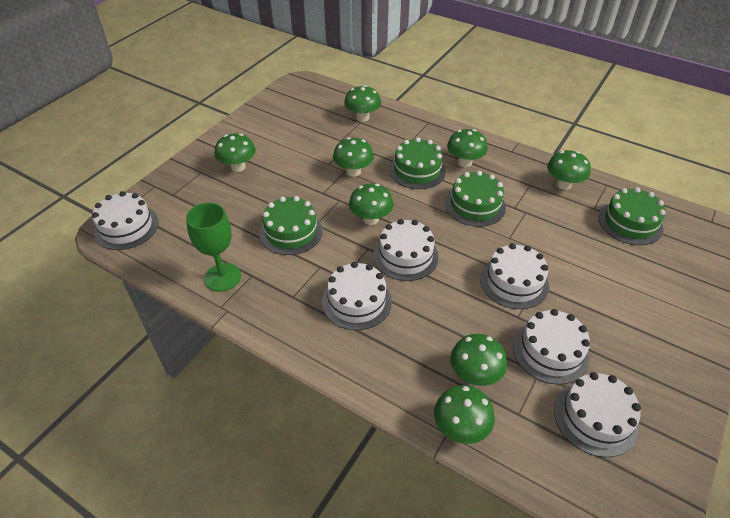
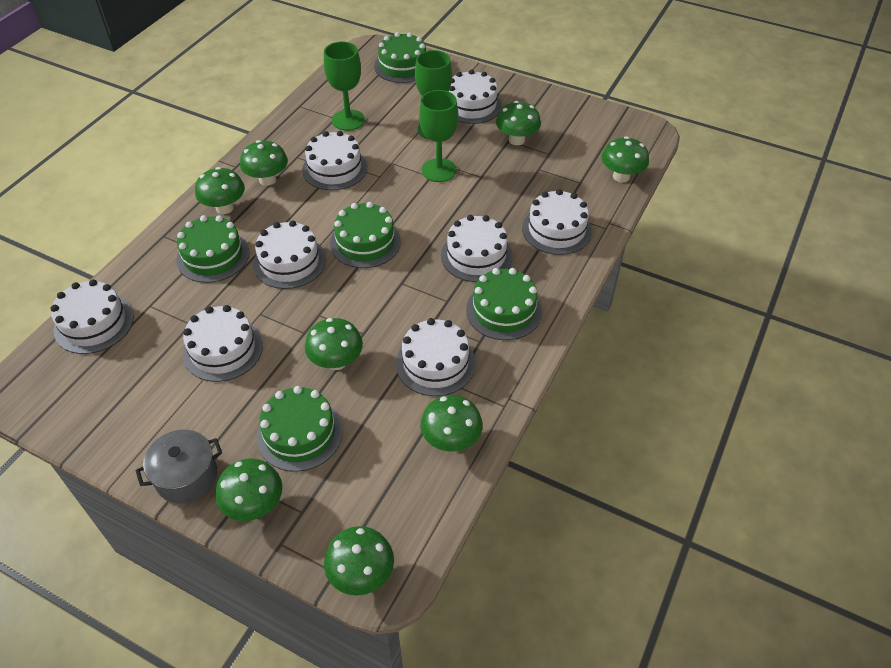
green cake: [259,196,323,255] [389,137,446,189] [445,171,506,227] [598,187,666,245] = 4 -> [176,215,249,283] [257,386,343,472] [330,202,401,268] [374,32,426,83] [466,268,542,340] = 5
green goblet: [186,203,241,292] = 1 -> [324,41,365,131] [415,50,452,140] [419,90,459,182] = 3
grey pot: none = 0 -> [135,430,222,504] = 1
white cake: [92,191,158,250] [322,262,392,330] [373,219,439,281] [480,243,549,309] [513,309,590,385] [554,372,641,458] = 6 -> [50,279,134,354] [183,305,263,382] [253,220,326,289] [302,131,367,190] [396,318,476,396] [441,215,513,282] [448,69,502,124] [522,189,592,255] = 8

